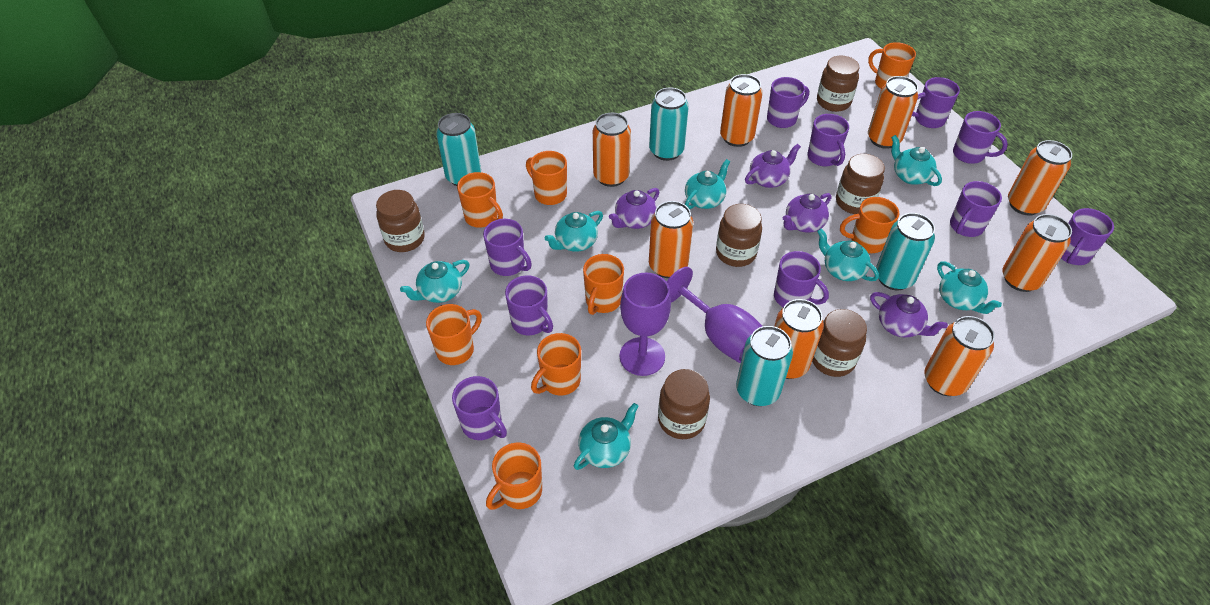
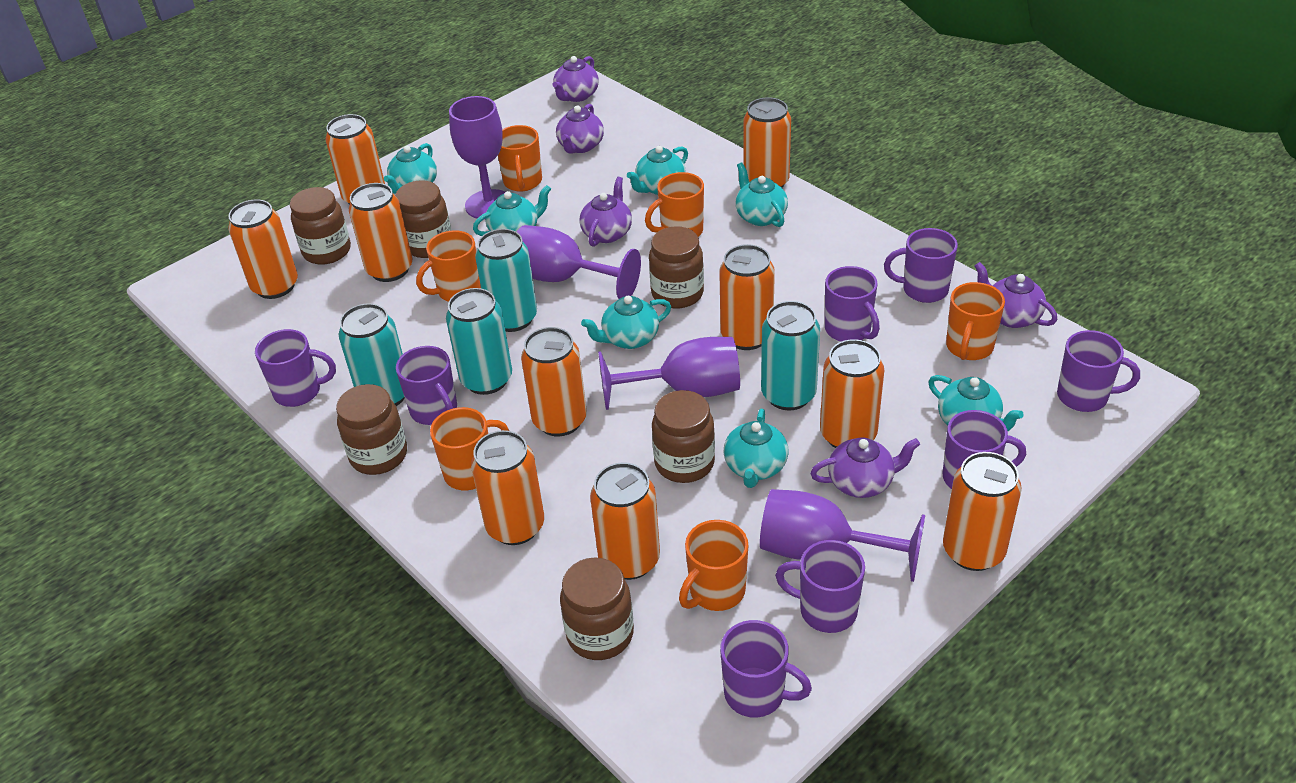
orange can: [593,113,631,187] [649,201,693,278] [720,74,763,147] [774,299,824,379] [868,76,918,149] [924,316,995,396] [1003,214,1072,292] [1008,140,1072,216] = 8 -> [228,199,298,299] [326,114,385,205] [349,183,412,282] [471,430,544,545] [521,327,587,436] [590,462,660,580] [719,244,775,350] [743,97,791,188] [820,339,884,448] [943,452,1022,571] = 10
orange mug: [426,304,482,365] [457,172,503,228] [486,443,542,510] [526,151,567,205] [531,333,581,396] [583,254,624,315] [840,197,899,253] [868,42,916,89] = 8 -> [416,230,481,302] [430,407,509,490] [498,125,542,192] [645,172,704,237] [679,520,748,611] [946,282,1005,360] = 6
purple goblet: [620,273,671,376] [667,267,762,363] = 2 -> [449,96,505,220] [517,225,641,299] [598,337,740,410] [760,489,925,582] = 4
purple mug: [452,376,507,440] [483,219,532,276] [505,275,553,335] [767,77,809,128] [774,251,829,308] [808,114,849,166] [912,77,960,128] [950,181,1002,237] [953,111,1008,164] [1061,208,1114,265] = 10 -> [255,329,336,407] [396,346,457,425] [720,620,812,718] [775,540,865,633] [825,266,880,342] [884,228,958,303] [943,410,1026,489] [1057,330,1140,412] = 8
purple teapot: [609,188,659,229] [745,144,801,188] [783,193,831,233] [870,292,948,338] = 4 -> [552,56,599,102] [556,104,604,154] [579,177,632,247] [810,437,920,498] [975,262,1057,328] = 5

